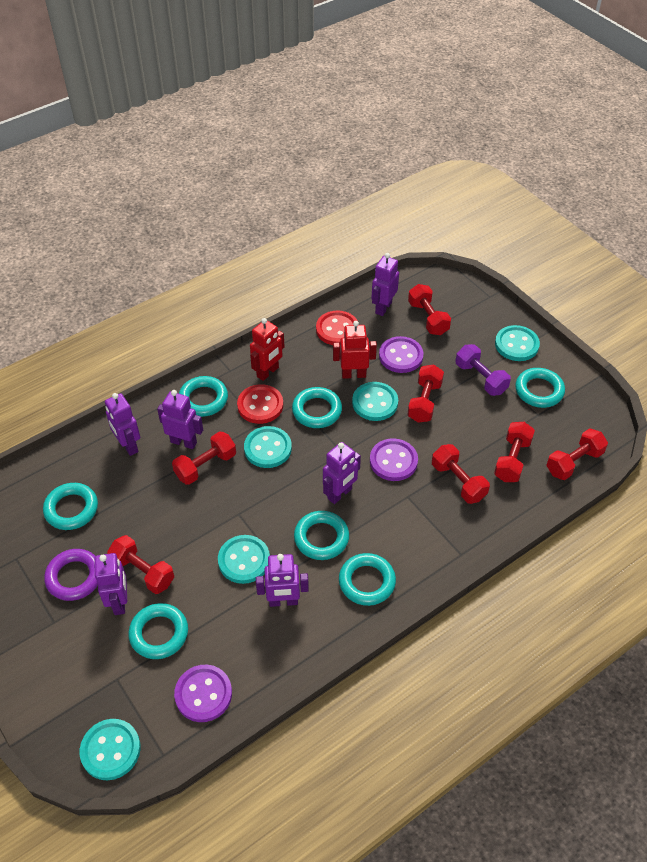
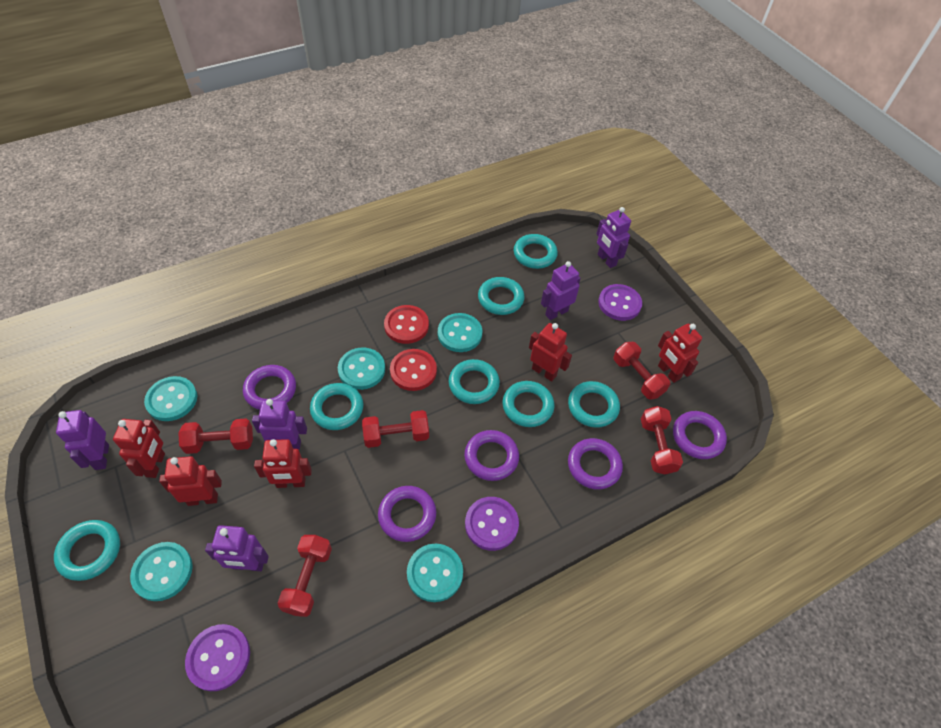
purple dumbbell: [456,344,511,396] = 1 -> none = 0
purple ring: [44,549,98,601] = 1 -> [243,365,296,410] [378,486,436,542] [464,430,519,481] [568,438,623,490] [673,411,727,459] = 5
purple robot: [94,553,127,615] [105,393,140,456] [157,390,203,449] [256,554,309,607] [323,442,361,504] [371,253,399,316] = 6 -> [56,410,109,470] [205,525,269,571] [252,399,307,450] [541,261,581,320] [596,207,631,268] = 5
red dumbbell: [107,535,174,594] [172,431,236,485] [407,364,444,423] [408,284,451,335] [432,444,490,504] [494,422,535,482] [546,428,608,480] = 7 -> [178,418,253,454] [278,535,332,617] [362,410,429,448] [614,342,670,400] [641,406,683,475] = 5
red robot: [250,318,285,381] [333,321,377,379] = 2 -> [113,419,165,478] [159,456,222,506] [254,439,312,488] [529,323,572,382] [658,324,702,383] = 5

